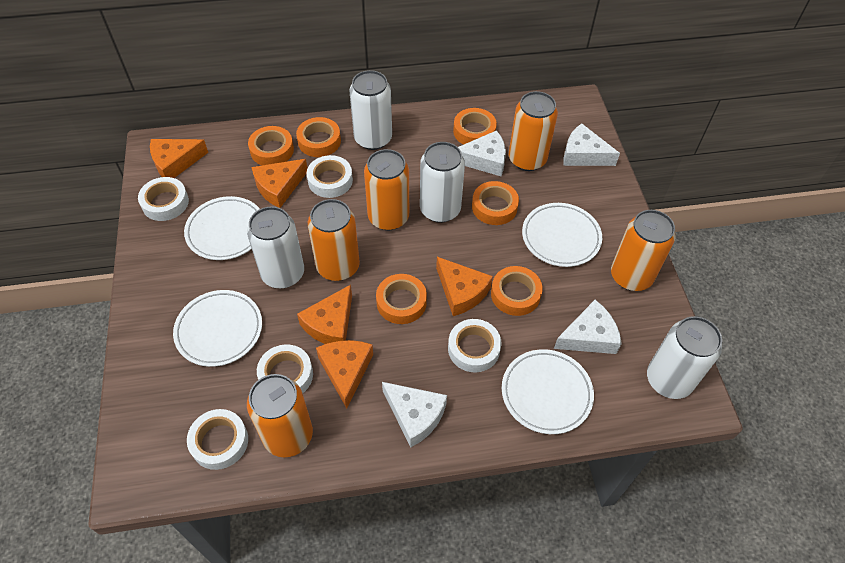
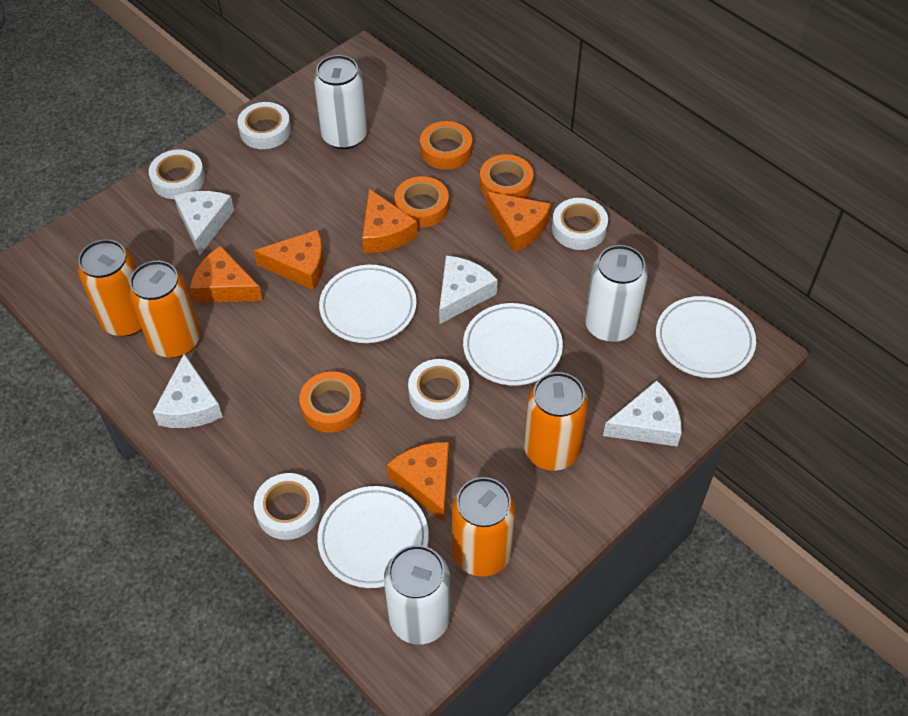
orange can: [247,374,313,457] [308,199,360,281] [364,149,409,230] [509,91,558,171] [611,210,676,291] = 5 -> [77,239,142,336] [128,261,200,358] [452,477,515,577] [524,372,588,471] = 4
orange tape: [248,126,294,165] [296,117,341,157] [376,274,427,324] [453,108,497,145] [472,181,519,225] [491,266,543,316] = 6 -> [299,371,362,433] [394,176,449,227] [420,121,472,170] [480,154,533,199] = 4
white can: [247,206,304,288] [349,70,392,150] [420,142,465,223] [647,316,722,399] = 4 -> [314,55,367,149] [384,545,450,644] [585,245,648,342] = 3

